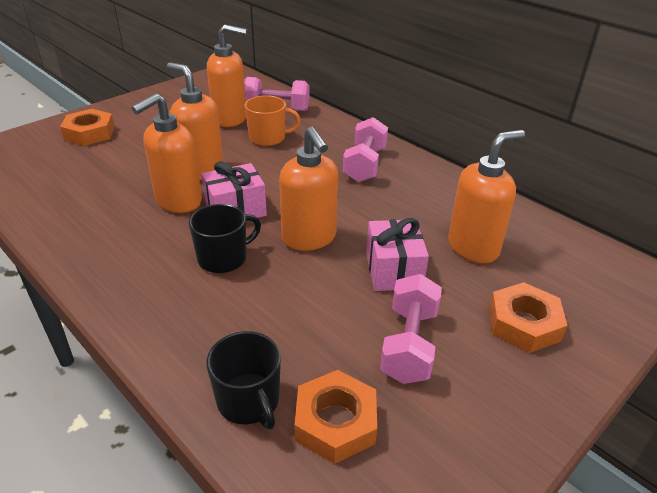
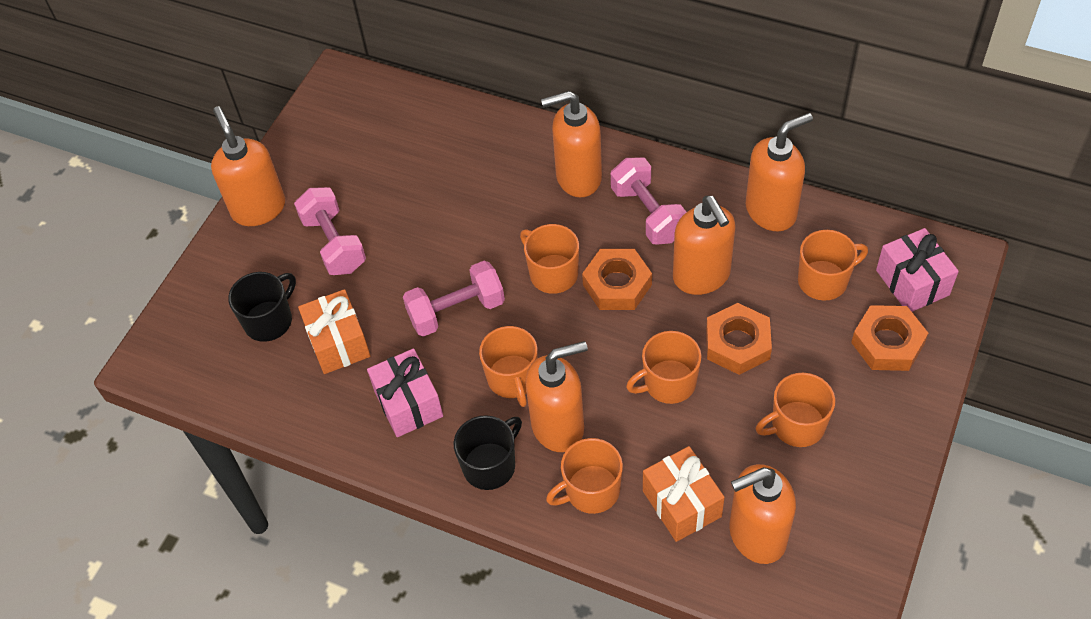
orange gift: none = 0 -> [298,289,370,374] [643,446,725,542] = 2
orange mug: [244,95,301,146] = 1 -> [479,326,538,407] [520,224,579,294] [546,438,623,514] [626,331,701,404] [756,373,835,447] [798,230,868,301] = 6
orange soap dispenser: [132,93,202,213] [167,63,223,180] [207,24,247,127] [279,127,338,251] [448,130,525,263] = 5 -> [211,106,285,226] [525,341,588,452] [541,91,602,197] [673,196,736,295] [729,464,796,564] [746,113,813,232] = 6

